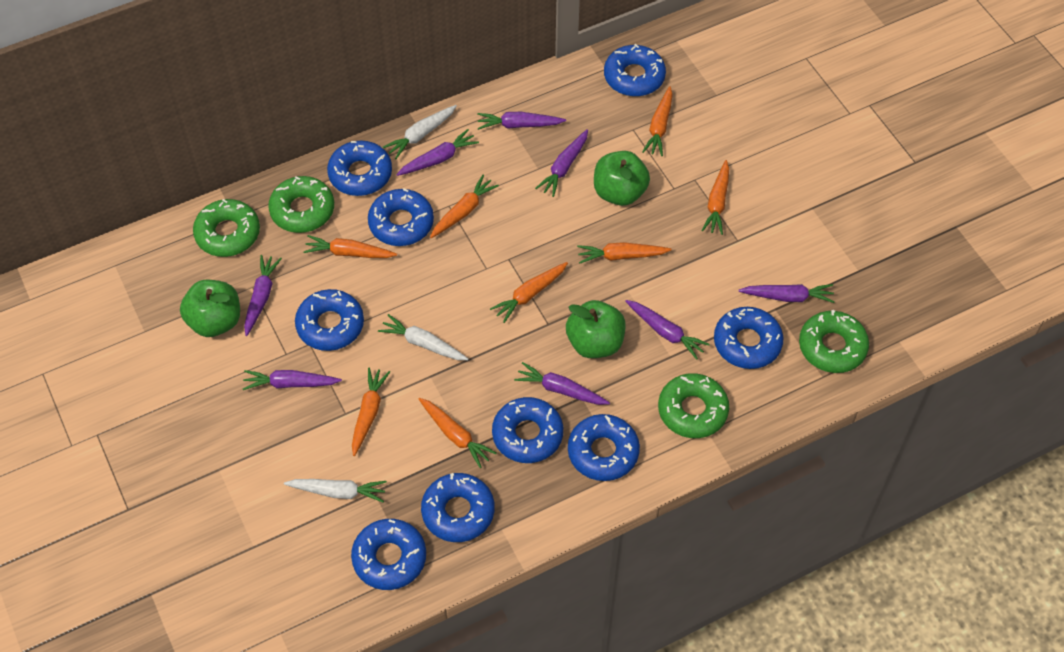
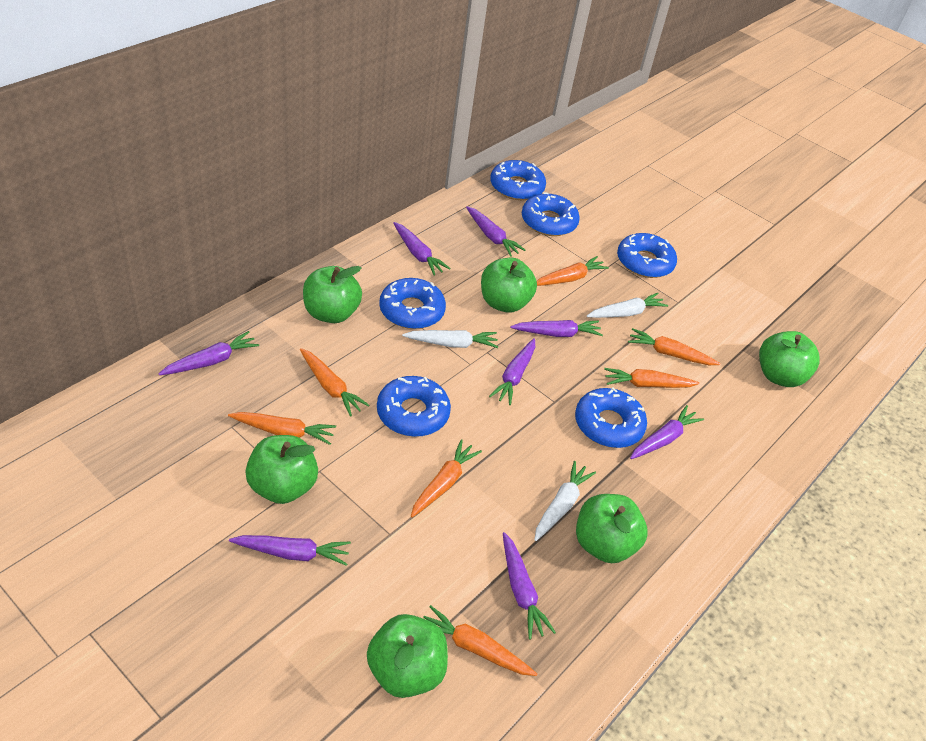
blue donut: [295,289,364,351] [327,140,392,196] [351,519,426,590] [368,189,434,246] [421,473,495,542] [492,397,563,463] [568,414,640,481] [604,44,666,96] [714,307,783,369] = 9 -> [377,376,451,437] [379,278,446,329] [490,160,546,200] [522,192,580,236] [575,387,647,448] [617,233,677,278] = 6
green apple: [180,280,240,337] [566,300,626,358] [594,151,650,206] = 3 -> [245,435,318,504] [303,266,362,323] [367,614,448,698] [481,258,537,313] [576,494,648,563] [759,331,820,387] = 6
green donut: [193,199,260,257] [268,176,334,233] [658,373,729,438] [799,310,869,373] = 4 -> none = 0
orange carrot: [303,235,397,258] [352,368,390,456] [419,398,497,468] [430,175,499,238] [490,262,568,323] [577,242,671,264] [642,86,673,156] [701,160,729,235] = 8 -> [228,412,336,445] [300,348,370,416] [411,439,482,518] [423,605,537,676] [537,256,609,286] [604,368,700,388] [628,328,721,365] = 7

